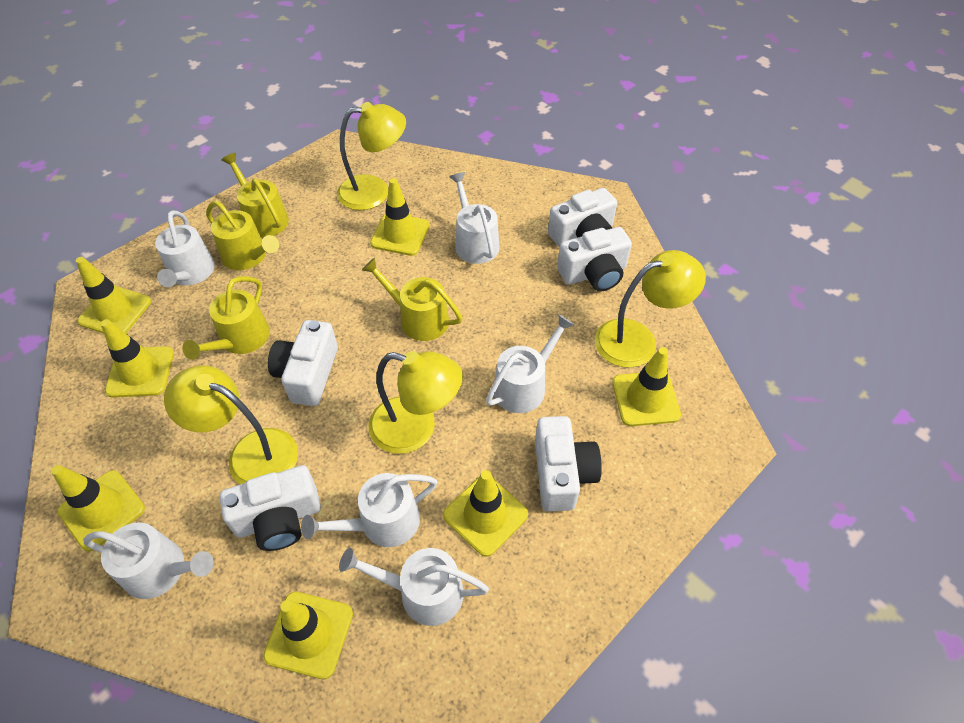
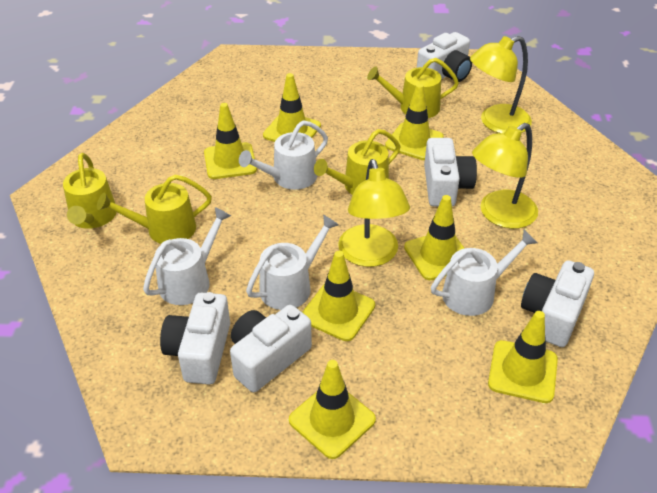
white watering can: [83,522,214,599] [155,210,215,287] [301,473,437,547] [339,548,489,626] [450,172,500,264] [486,314,574,413] = 6 -> [143,207,231,305] [239,121,328,190] [246,215,339,310] [431,230,537,316] = 4
yellow lamp: [164,365,298,484] [337,102,406,210] [369,351,463,454] [595,250,706,368] = 4 -> [338,159,410,267] [470,36,532,133] [472,123,538,229] = 3

